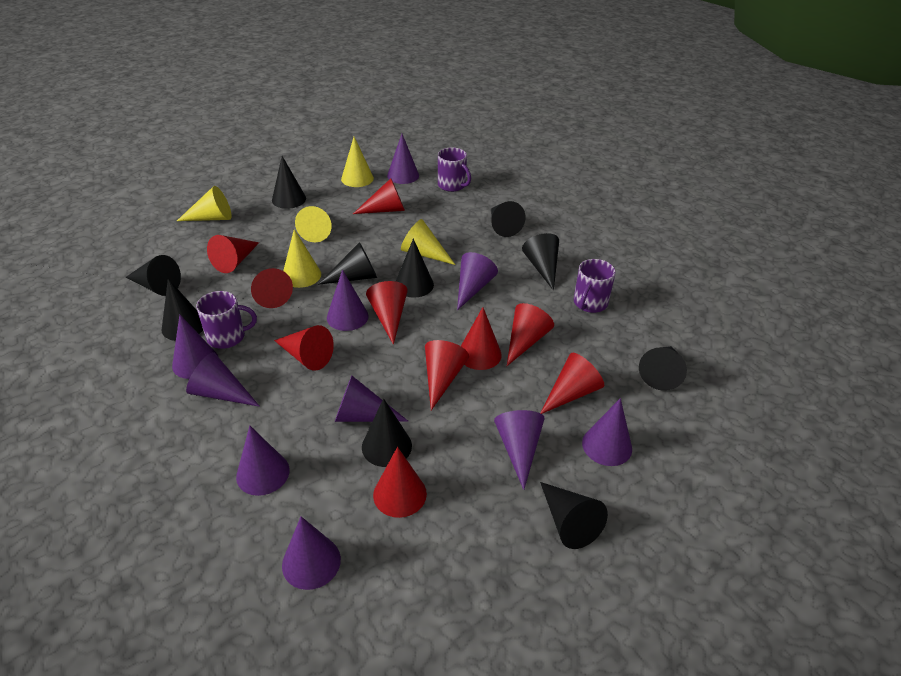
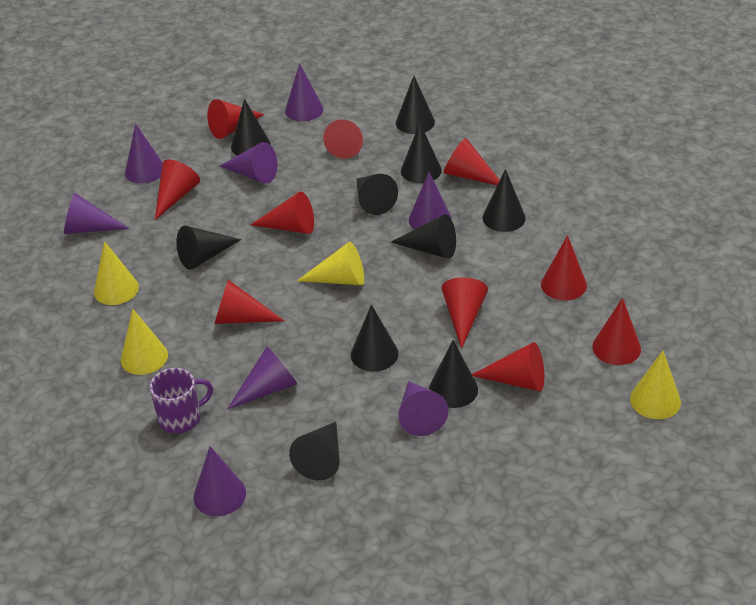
purple cone: [172,315,218,379] [186,352,260,407] [236,426,290,496] [282,517,341,590] [327,270,369,331] [335,376,409,422] [387,134,419,184] [457,252,498,310] [494,410,545,490] [582,398,632,466] = 10 -> [64,193,129,234] [125,124,163,183] [193,446,246,516] [220,142,277,184] [227,346,297,410] [285,63,323,121] [398,381,449,436] [409,172,451,230] = 8
purple mug: [196,291,257,349] [438,148,471,192] [574,259,616,313] = 3 -> [150,368,213,434] = 1
yellow cone: [177,186,232,221] [283,229,321,288] [295,206,332,242] [341,137,374,187] [401,219,455,265] = 5 -> [94,241,139,305] [121,309,168,375] [297,242,364,285] [630,351,681,419] = 4

